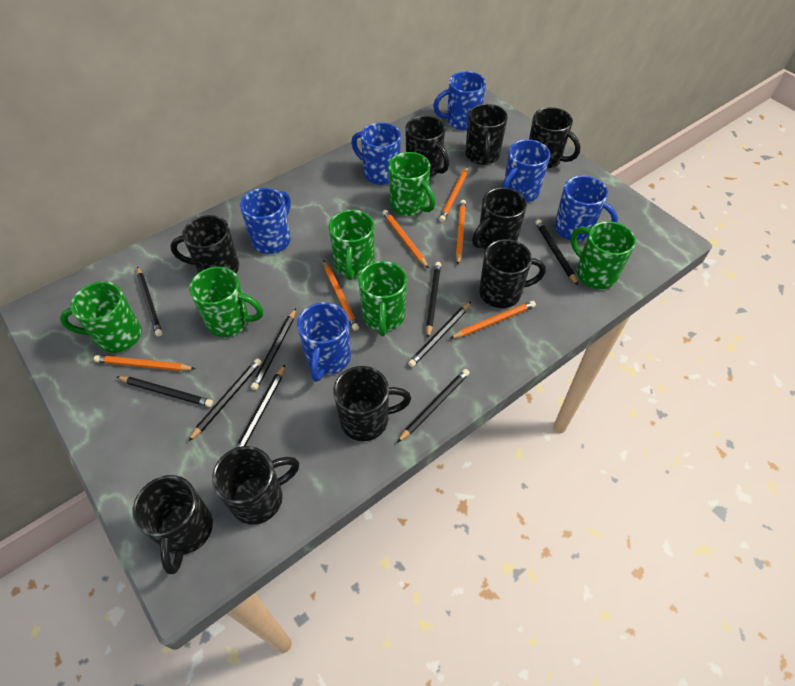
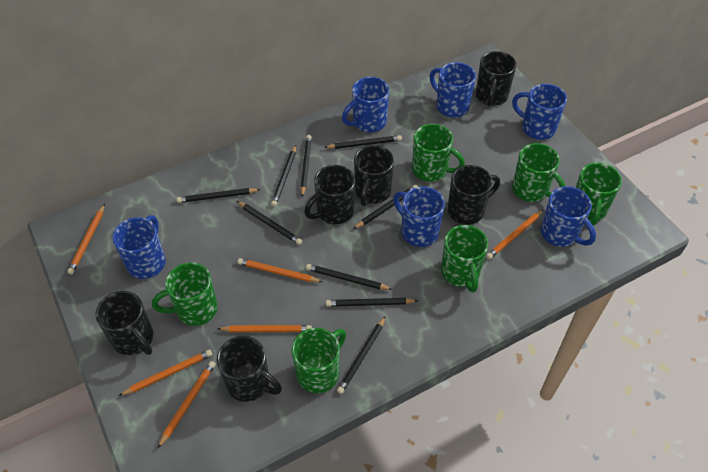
black mug: [132,475,213,574] [170,215,239,273] [212,446,299,525] [333,366,411,441] [405,116,449,177] [465,104,508,165] [472,187,527,249] [479,239,546,308] [529,107,581,168] = 9 -> [96,291,153,355] [217,336,282,402] [304,165,355,224] [354,145,394,206] [448,165,500,225] [476,51,516,107] = 6

